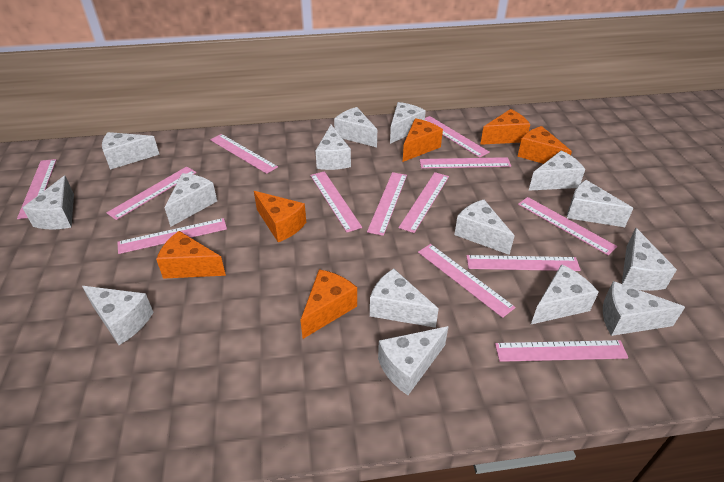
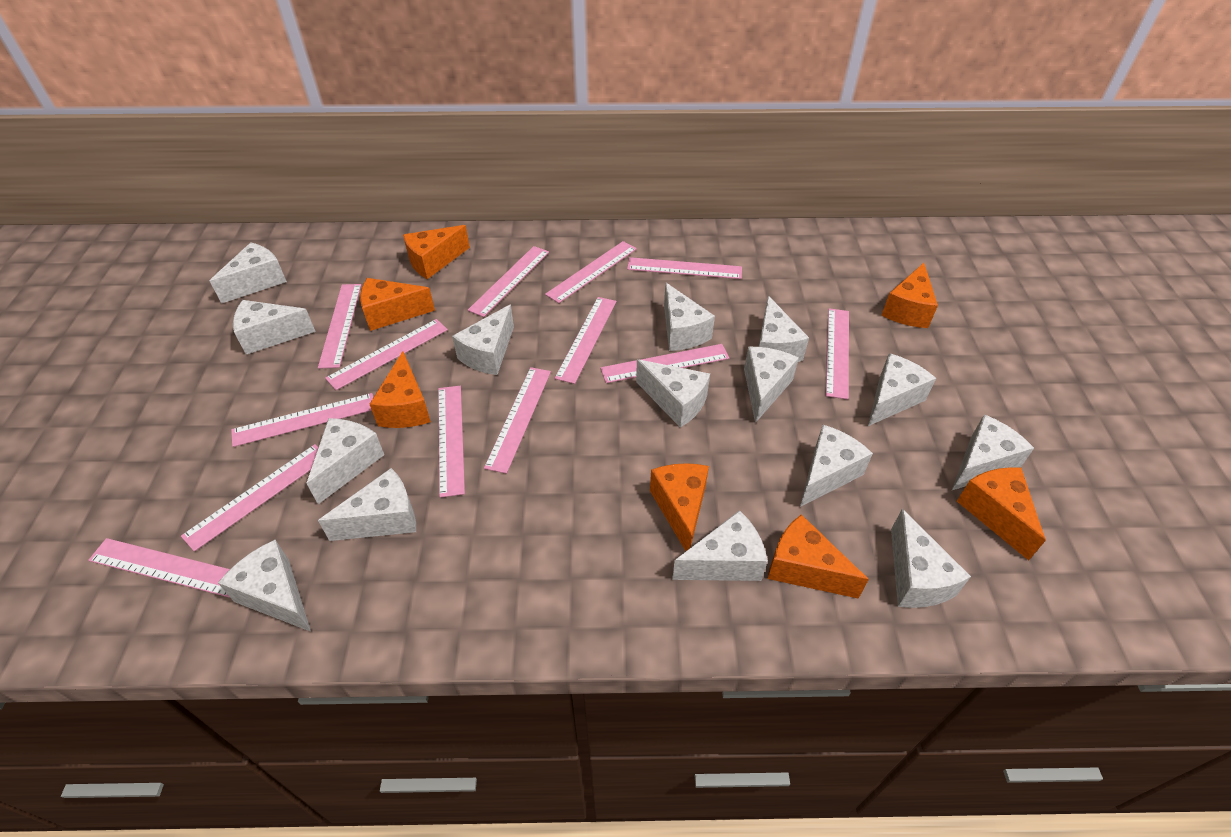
orange cheese: [156,231,226,279] [254,191,306,242] [300,269,357,339] [403,118,443,162] [480,109,530,145] [517,126,572,164] = 6 -> [360,278,435,331] [370,351,431,428] [403,225,470,279] [650,463,709,551] [768,514,869,599] [881,263,938,328] [957,467,1046,561] = 7

